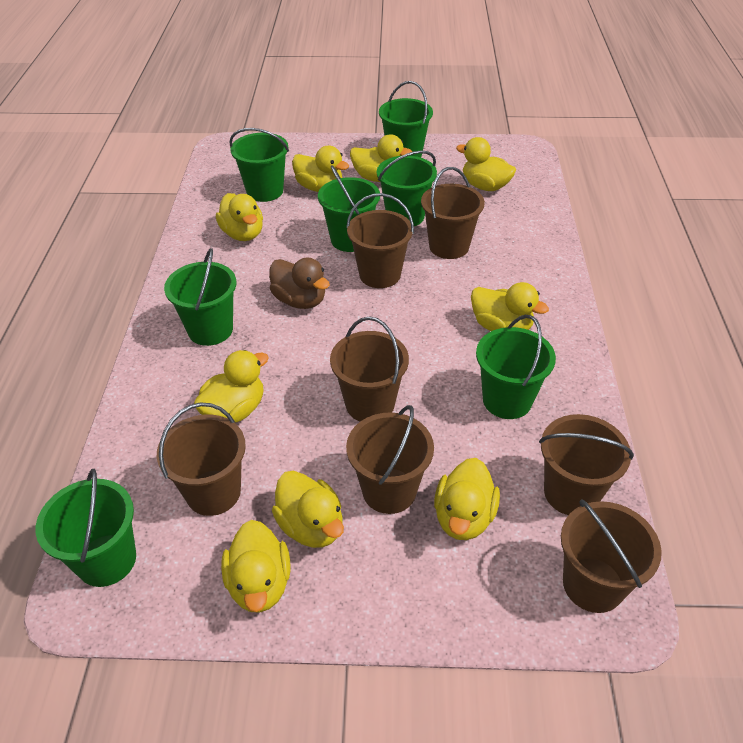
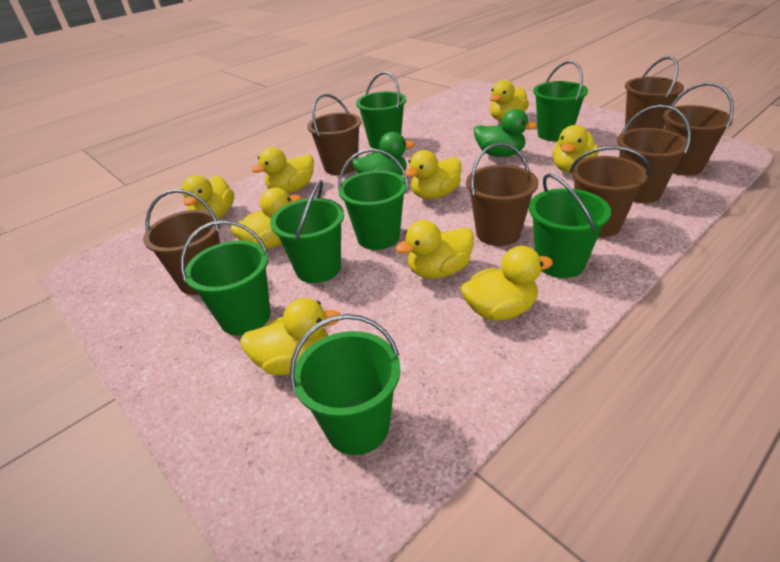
brown duck: [269,258,330,309] = 1 -> none = 0
green duck: none = 0 -> [352,132,415,176] [474,109,537,157] = 2

